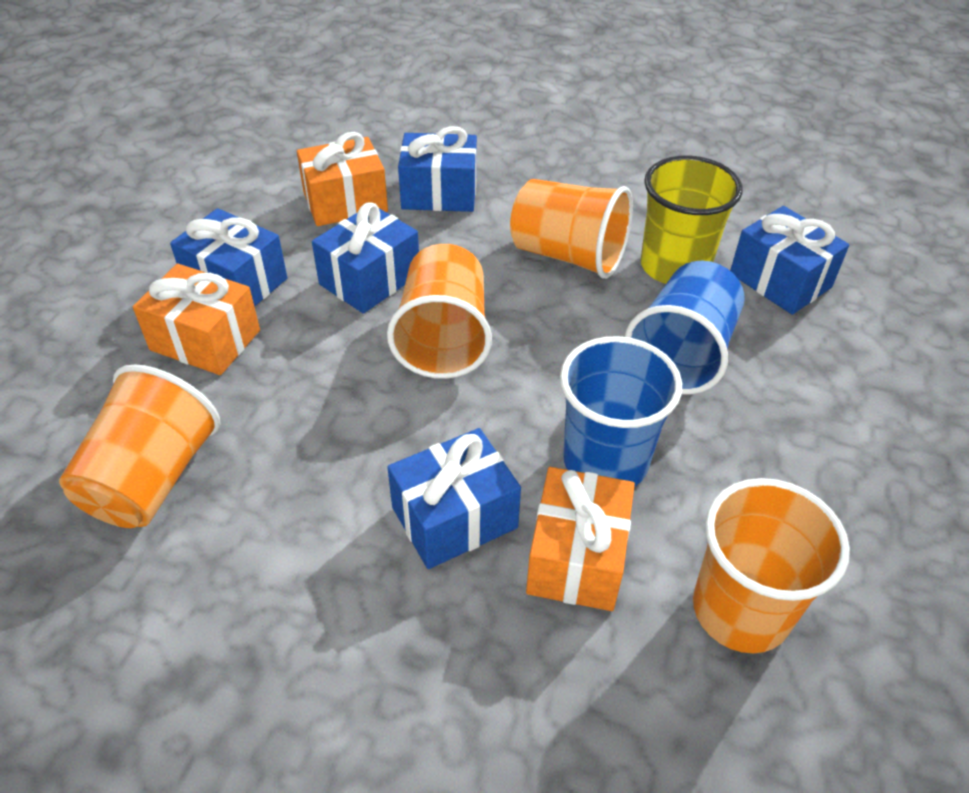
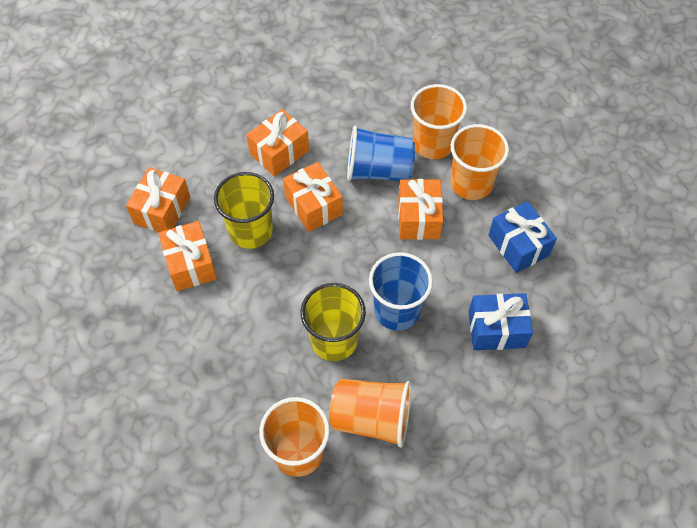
blue gift: [170,208,287,307] [312,202,419,314] [387,428,521,569] [398,126,477,212] [730,206,849,315] = 5 -> [468,293,533,350] [488,201,557,273] = 2
orange gift: [133,264,260,375] [297,132,388,226] [526,467,635,611] = 3 -> [126,167,190,232] [158,221,217,291] [247,109,309,177] [283,162,343,232] [398,179,443,240] = 5
yellow cup: [640,156,743,284] = 1 -> [214,172,274,249] [301,283,366,361] = 2

